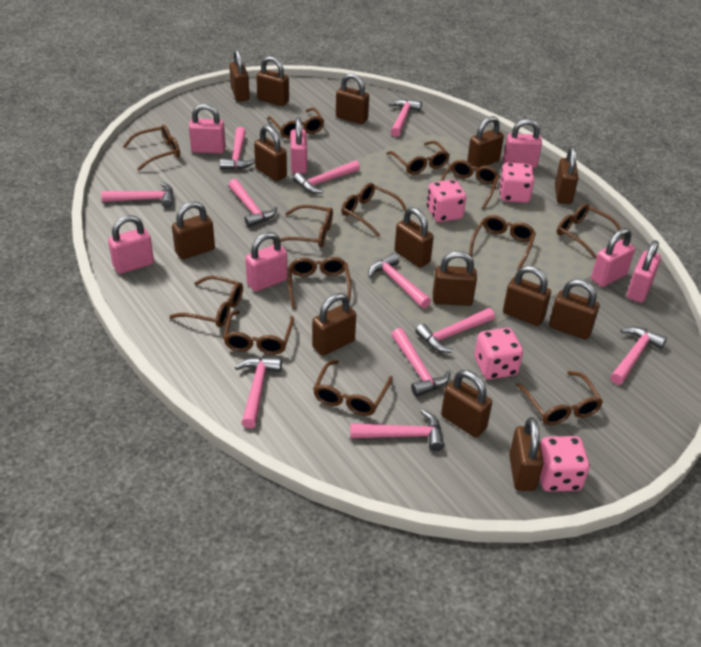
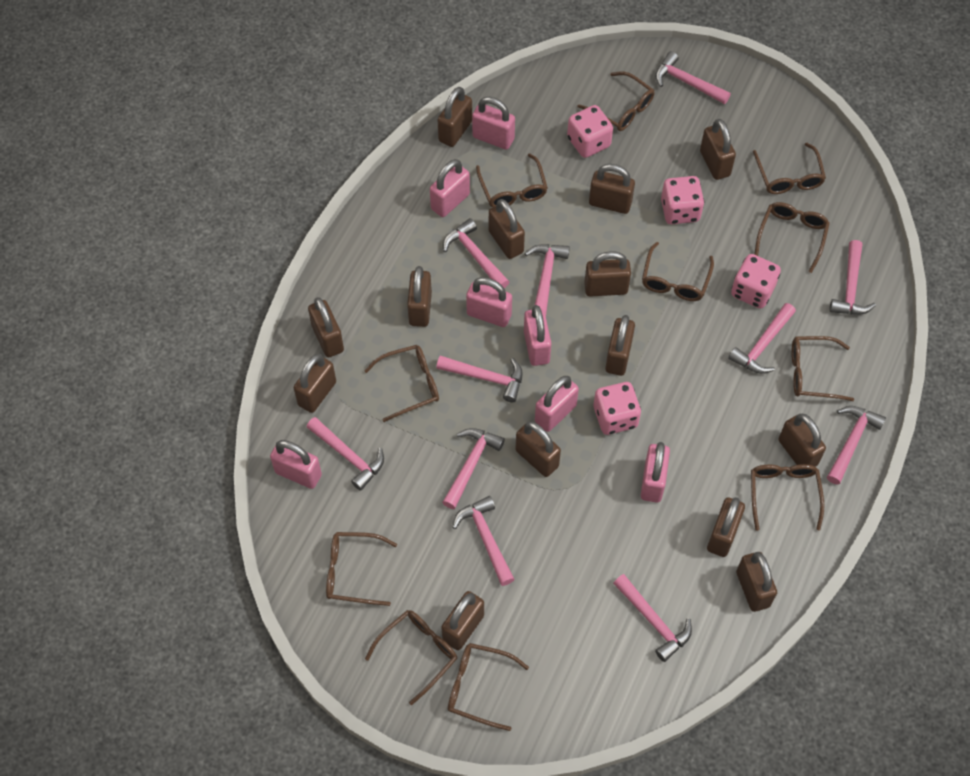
brown glasses: [123,125,180,171] [169,275,243,327] [223,310,294,355] [267,108,324,139] [273,205,333,248] [288,257,351,309] [313,360,393,416] [341,183,407,237] [386,141,450,175] [440,160,499,209] [469,215,536,270] [516,371,603,425] [557,203,624,259] = 13 -> [326,532,397,606] [364,345,439,422] [365,610,457,705] [448,643,529,731] [476,153,548,208] [578,71,654,131] [642,242,714,301] [751,464,825,531] [753,143,826,194] [754,202,830,273] [791,336,854,401] = 11

